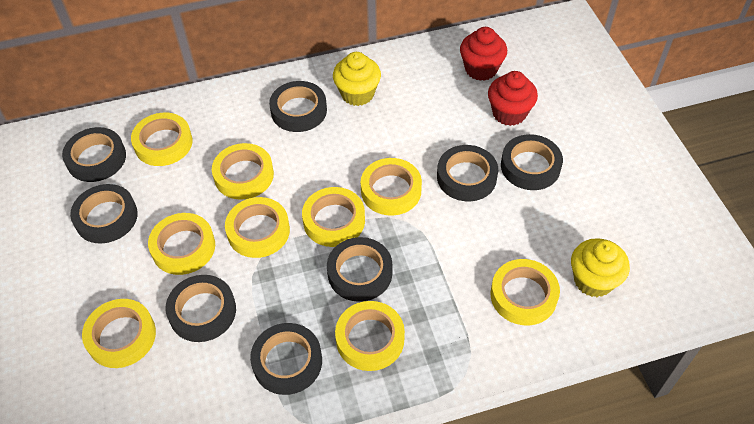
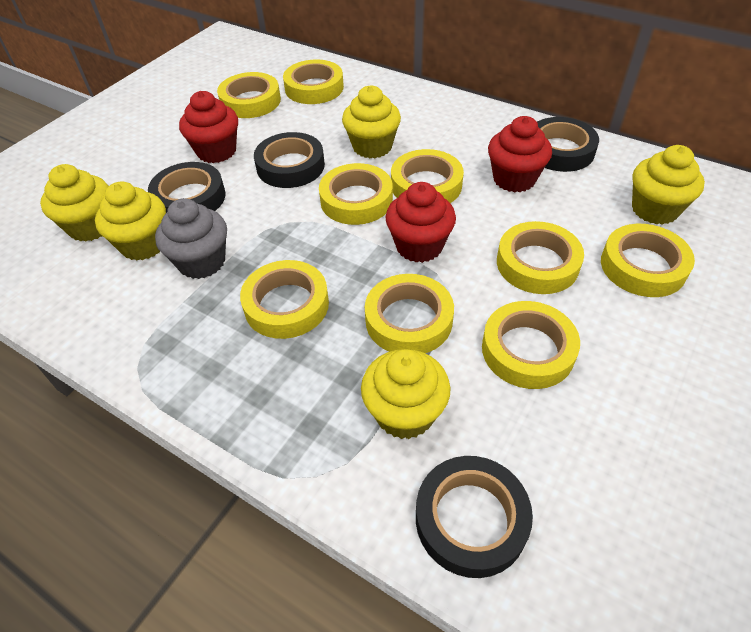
black tape: [62,127,126,182] [70,184,138,243] [165,275,236,342] [250,323,322,395] [269,81,327,132] [327,237,393,302] [437,145,498,201] [501,134,563,190] = 8 -> [148,162,226,213] [254,132,325,188] [416,456,533,578] [537,117,599,172] = 4
grey cupcake: none = 0 -> [155,198,227,279] = 1
red cupcake: [460,27,507,81] [488,71,538,126] = 2 -> [179,91,238,163] [385,182,456,263] [488,116,552,193] = 3
yellow cupcake: [333,52,381,106] [571,238,630,297] = 2 -> [40,164,109,242] [95,182,166,261] [342,85,401,158] [361,349,450,439] [632,145,705,225] = 5

